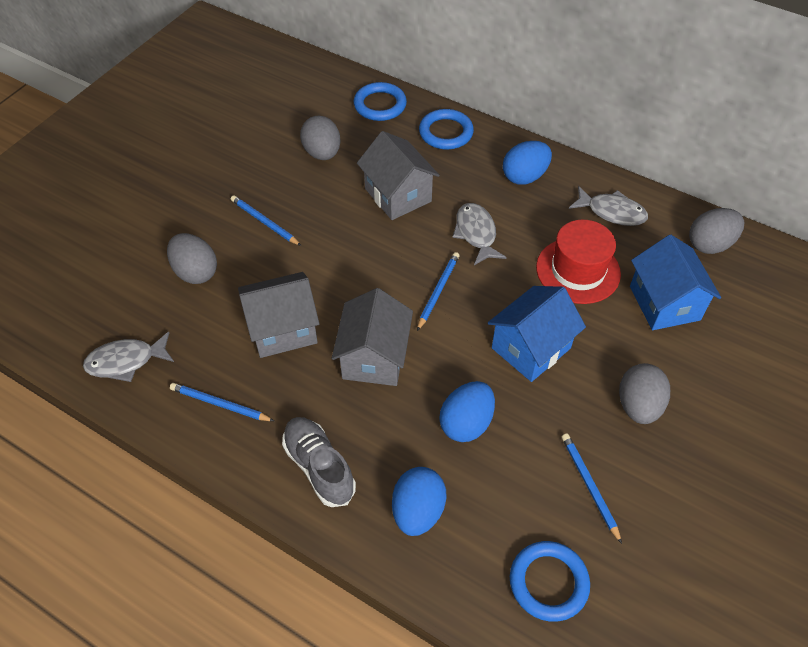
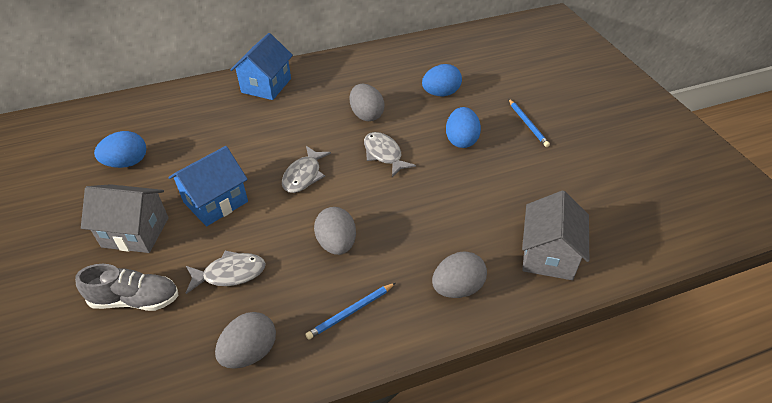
blue pencil: [170,383,274,421] [231,195,301,246] [417,252,459,331] [562,434,622,544] = 4 -> [305,283,395,340] [509,99,550,147] = 2
blue ring: [354,82,407,121] [419,109,474,150] [510,541,590,622] = 3 -> none = 0
grey house: [238,272,319,358] [332,288,413,386] [357,131,440,220] = 3 -> [81,184,169,253] [522,190,589,280] = 2
red hat: [536,220,621,304] = 1 -> none = 0

